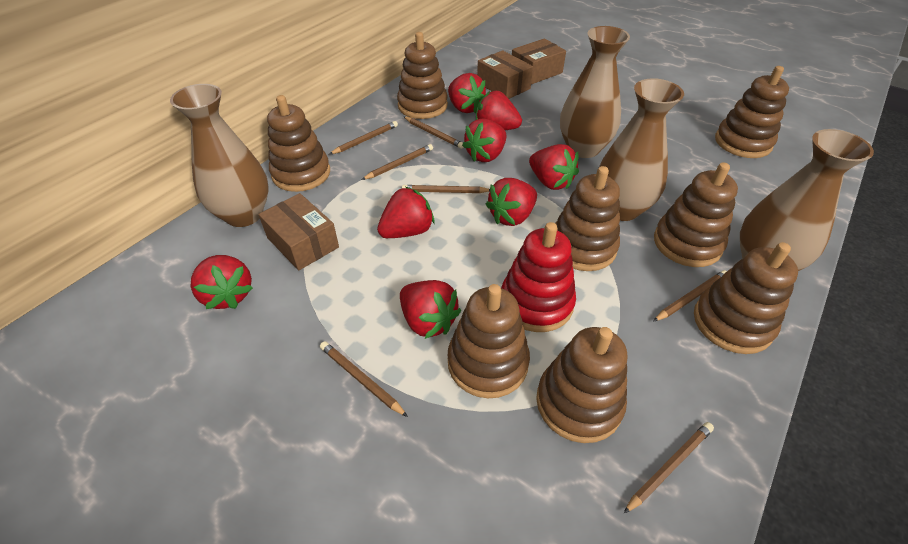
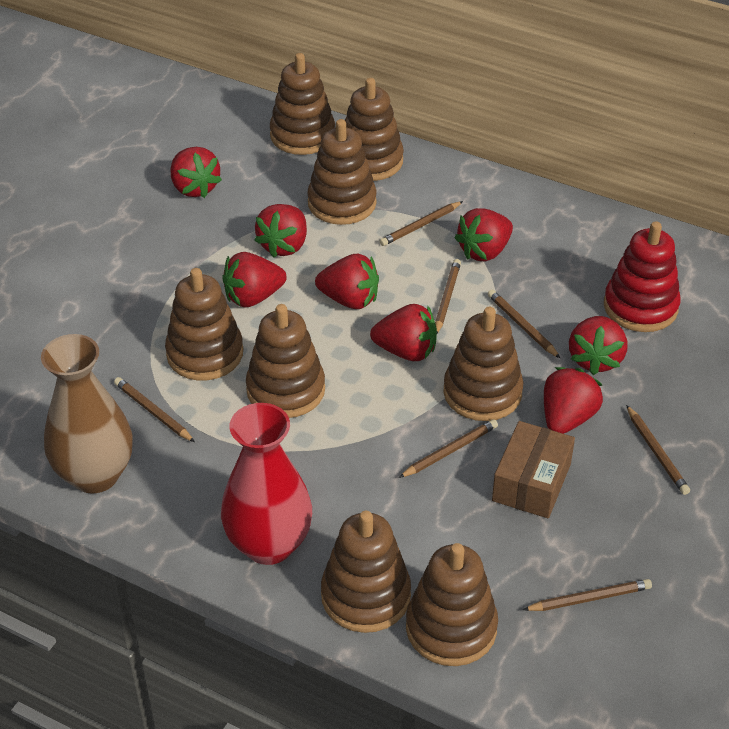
brown box: [258,193,339,270] [477,50,533,99] [512,38,566,85] = 3 -> [492,421,575,518] = 1
brown vase: [170,84,269,227] [560,26,630,158] [599,78,684,221] [740,129,874,271] = 4 -> [41,334,133,494] = 1
red vase: none = 0 -> [221,403,312,565] = 1

